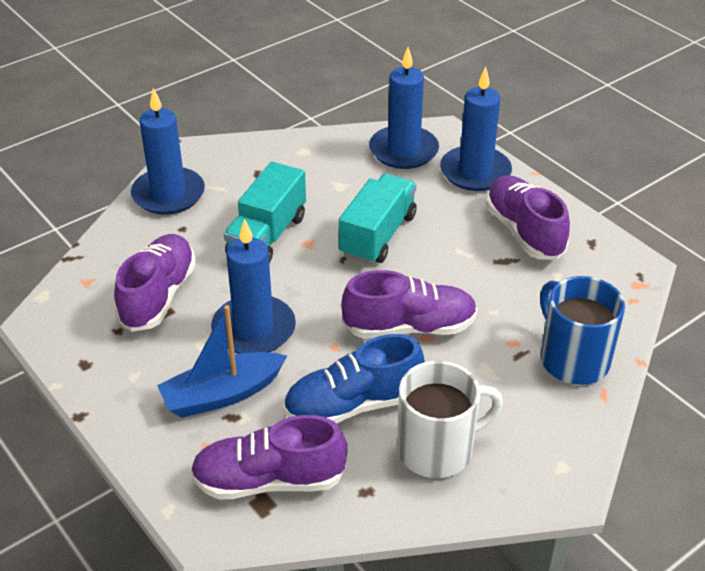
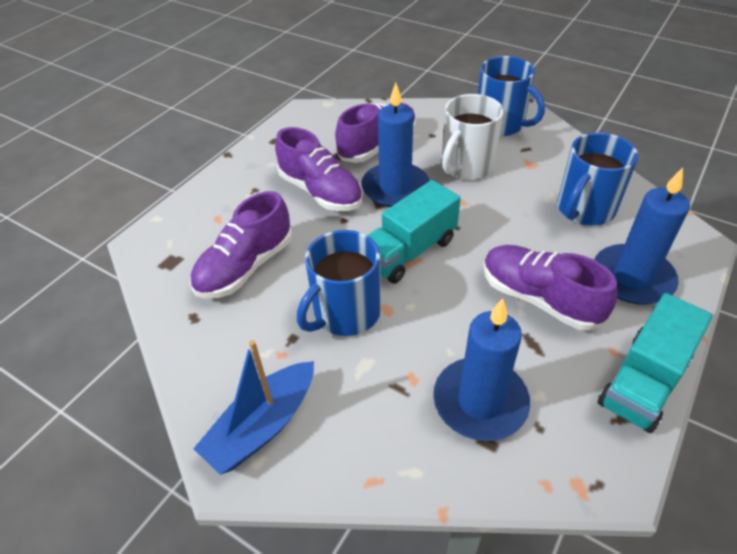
blue candle: [131,88,205,215] [211,219,296,354] [369,47,439,169] [440,67,512,191] = 4 -> [361,83,429,207] [433,298,530,441] [594,167,690,305] = 3
blue mug: [540,276,625,385] = 1 -> [297,230,381,336] [478,56,545,136] [557,133,638,226] = 3
blue shoe: [283,334,425,424] = 1 -> none = 0

